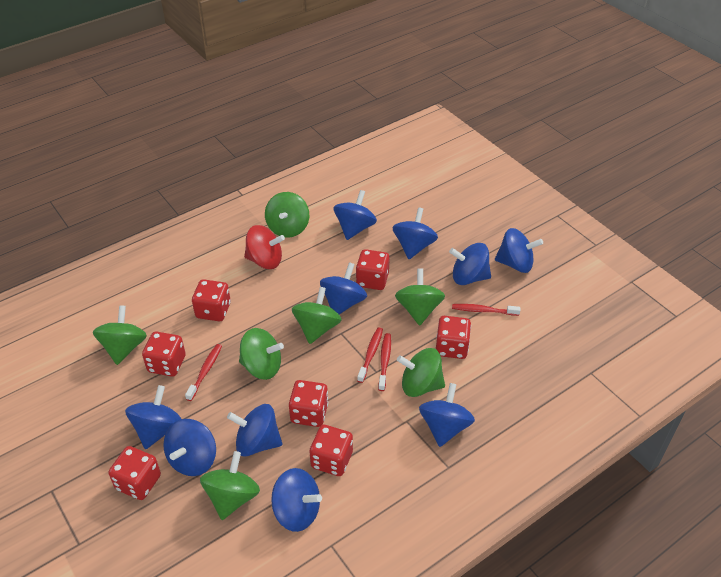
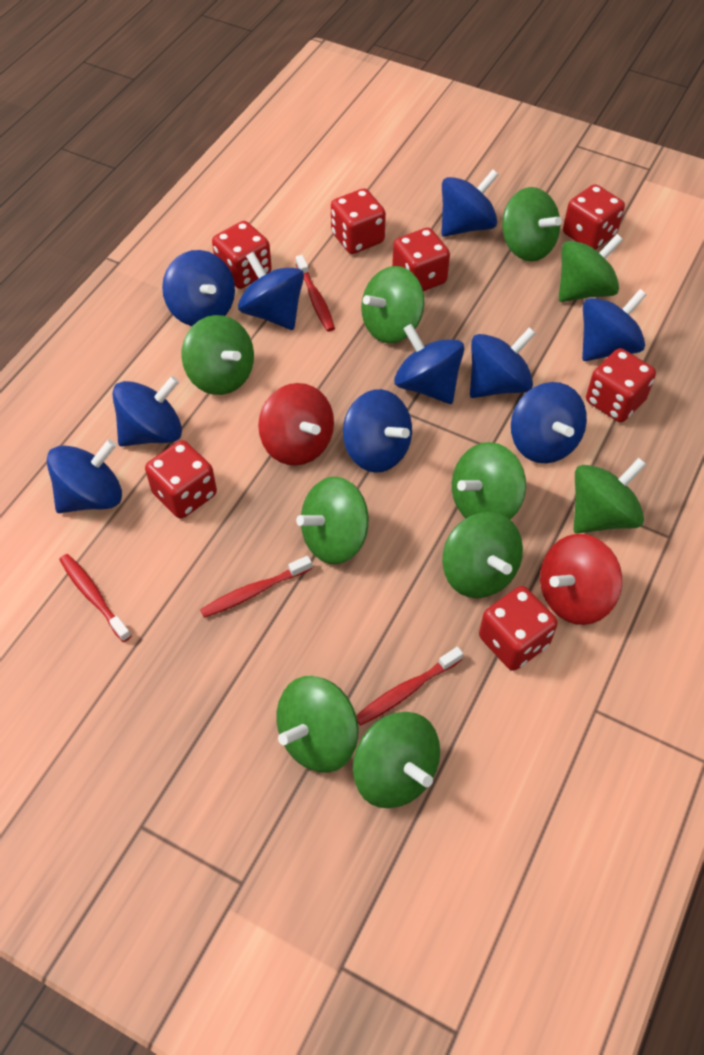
green spinning top: [93,305,147,365] [200,451,260,520] [239,328,284,380] [265,192,309,237] [292,287,342,344] [395,268,445,325] [397,348,445,397] = 7 -> [182,315,254,395] [276,676,359,773] [296,477,369,564] [353,712,440,808] [361,266,424,343] [442,512,523,598] [452,442,526,519] [502,187,562,262] [559,234,623,302] [574,458,647,534] = 10
red spinning top: [244,225,285,269] = 1 -> [258,383,334,466] [540,534,622,625] = 2

